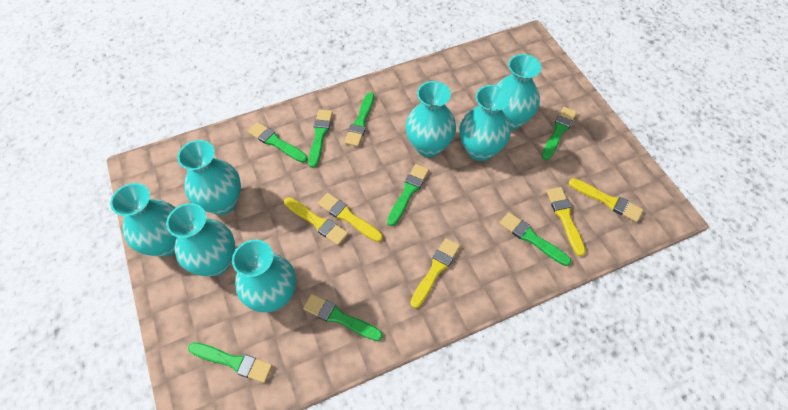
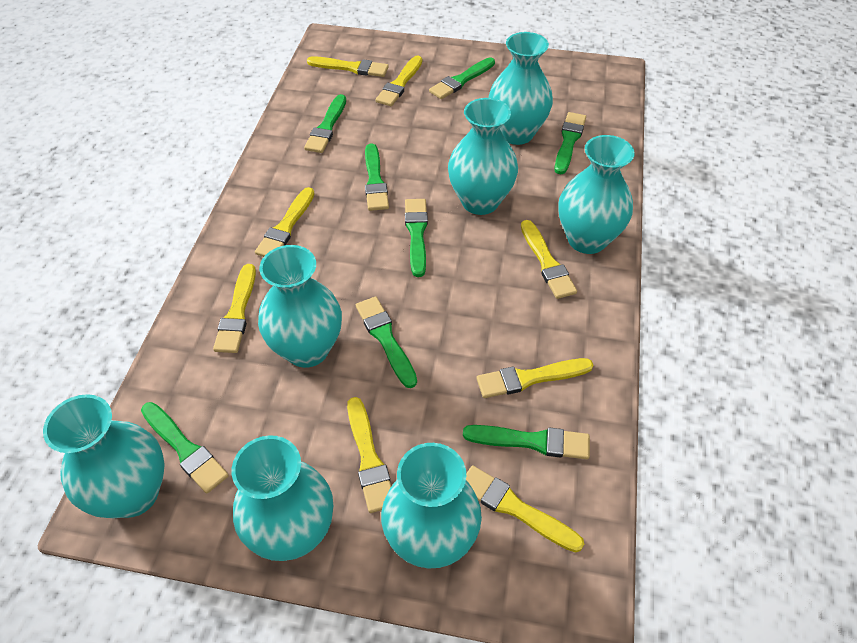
yellow brush: [284,197,348,245] [318,193,383,242] [410,238,460,308] [546,187,586,256] [569,178,643,222] = 5 -> [213,264,256,353] [255,187,315,257] [307,56,389,77] [347,397,391,513] [376,56,422,106] [466,465,584,553] [477,358,593,398] [521,220,577,299] = 8

